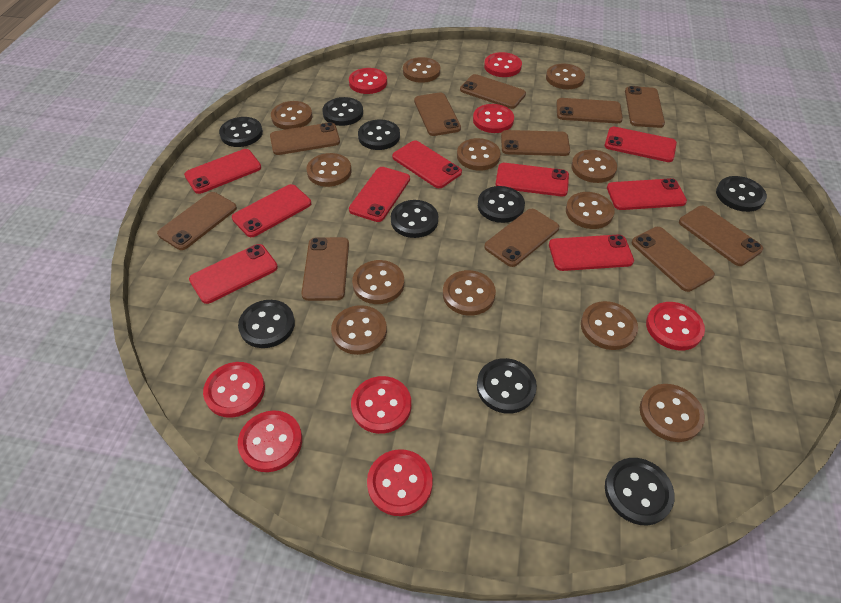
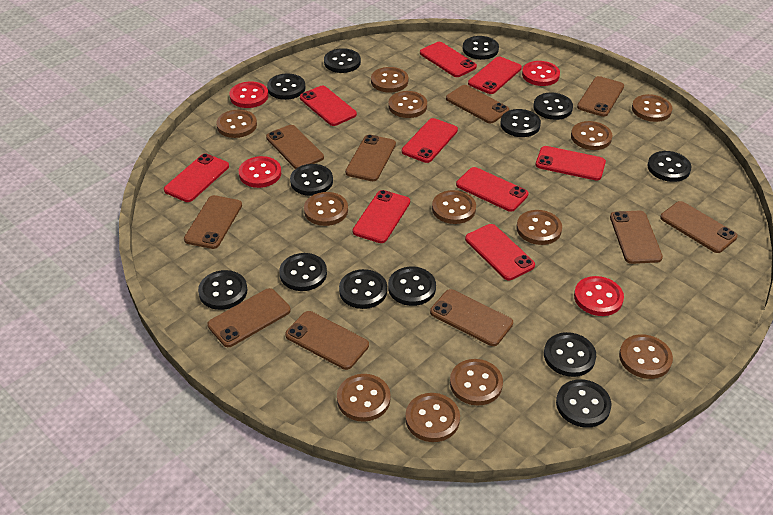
black button: [219,117,263,147] [238,300,295,348] [323,97,363,126] [358,119,400,150] [391,200,438,238] [477,358,537,414] [478,186,525,223] [605,458,675,525] [716,176,767,212] = 9 -> [198,270,247,310] [267,73,306,100] [279,253,327,291] [290,164,333,196] [324,48,361,73] [339,269,387,309] [388,267,436,306] [463,36,499,60] [500,109,541,137] [533,93,573,120] [544,332,596,377] [556,379,611,428] [647,151,692,182] = 13
brown phone: [157,192,237,250] [270,122,340,155] [301,237,349,301] [414,92,461,136] [460,74,526,109] [484,209,559,267] [501,130,570,156] [556,98,623,123] [625,86,665,128] [631,227,715,292] [679,206,763,266] = 11 -> [184,195,242,249] [207,288,291,347] [266,125,324,169] [285,311,369,370] [345,135,396,181] [430,289,513,346] [446,85,509,123] [577,76,624,117] [610,211,663,264] [660,201,738,253] = 10
red button: [203,362,265,418] [238,410,302,472] [349,68,387,94] [351,376,411,434] [367,449,433,516] [473,104,514,133] [484,52,522,77] [646,302,705,350] = 8 -> [229,81,268,108] [239,156,281,188] [522,61,560,86] [574,276,624,316] = 4

